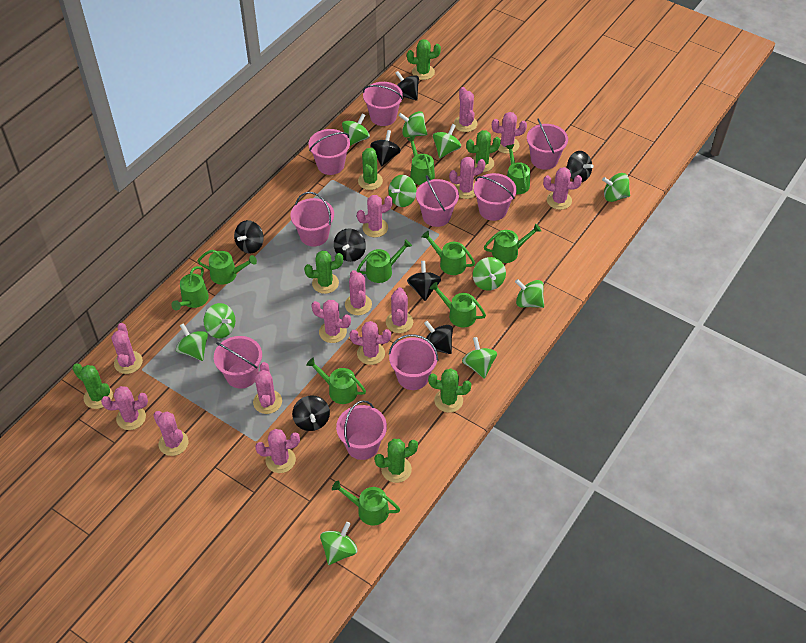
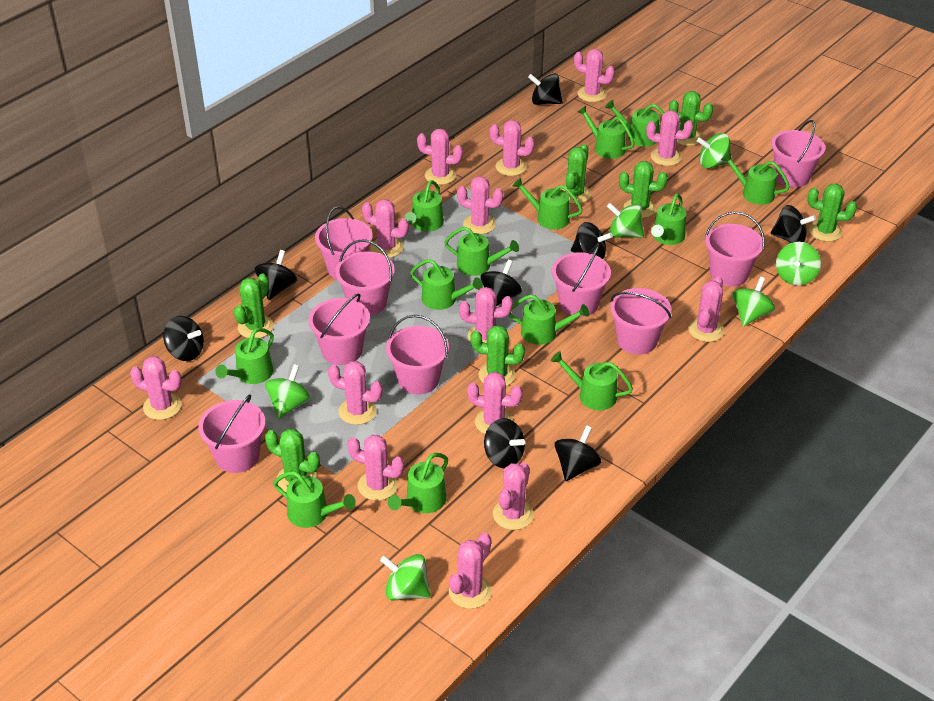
green spinning top: [176,323,208,361] [204,303,235,339] [320,522,357,565] [342,113,370,146] [388,175,417,207] [398,111,427,138] [433,124,461,158] [462,337,497,379] [473,257,506,291] [515,279,544,308] [602,173,630,202] = 11 -> [265,364,311,419] [380,554,431,601] [607,203,644,238] [697,133,732,169] [732,277,775,326] [776,242,821,286] = 6
green watering can: [171,266,209,311] [198,250,257,285] [306,358,366,404] [332,480,400,525] [357,239,412,283] [407,136,435,185] [421,231,475,275] [430,282,486,328] [484,224,541,263] [506,144,530,194] = 10 -> [215,328,274,384] [273,471,356,528] [388,453,448,513] [405,180,444,232] [410,259,483,310] [444,227,519,276] [508,294,590,345] [513,178,583,229] [551,351,633,410] [577,106,635,159] [605,100,664,147] [651,193,686,245] [721,152,790,205] = 13

